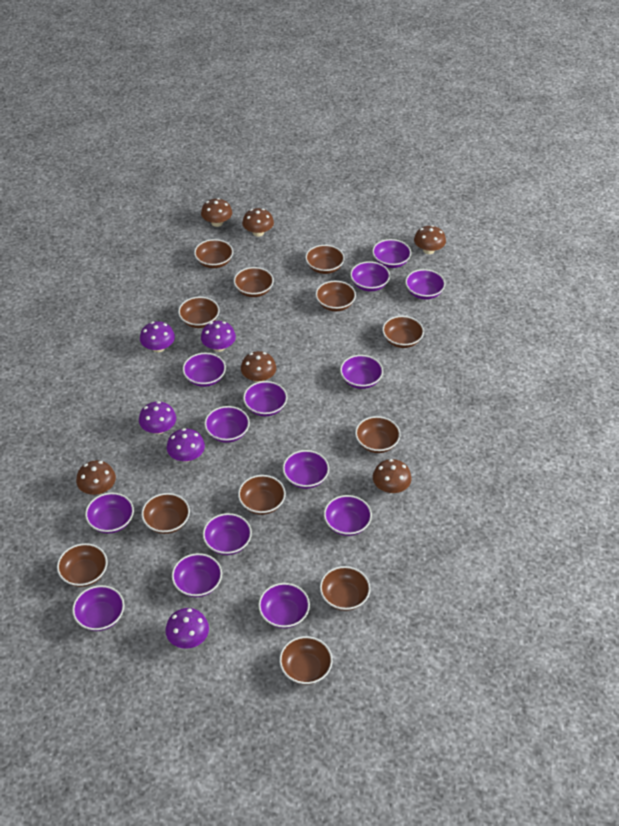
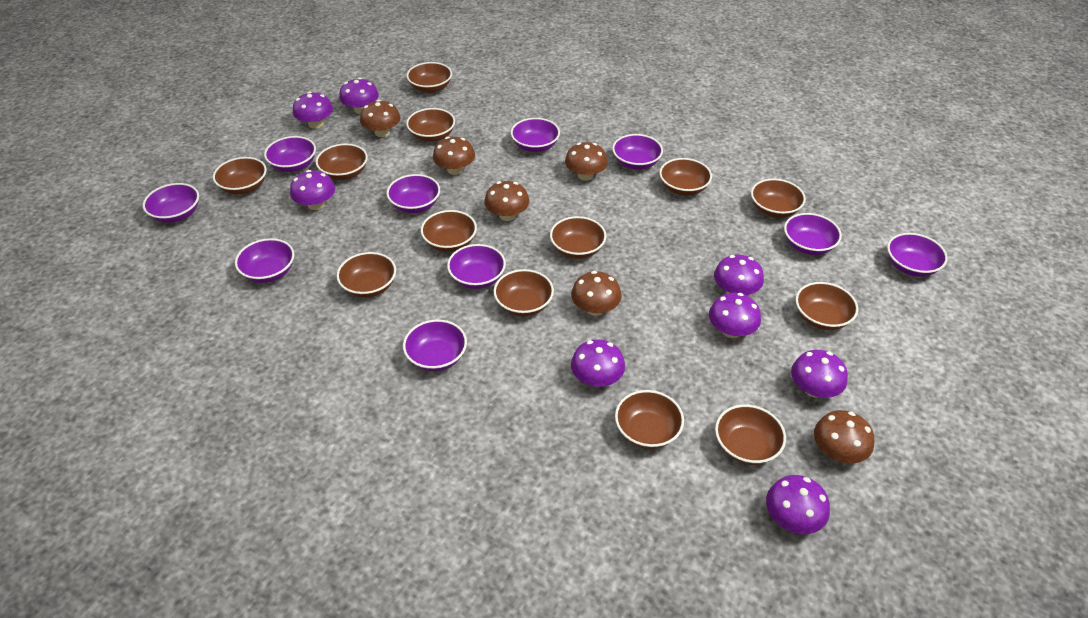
brown bowl: [57,543,108,587] [141,493,190,534] [178,297,220,328] [194,239,233,268] [234,267,274,297] [238,475,286,515] [279,636,333,685] [305,245,345,274] [316,281,356,311] [320,566,371,611] [355,416,400,453] [382,316,424,348] = 12 -> [213,157,267,194] [316,144,368,180] [337,252,396,298] [406,108,455,142] [407,62,452,93] [421,210,477,252] [493,269,554,317] [550,216,606,259] [615,390,684,449] [659,158,712,196] [715,404,786,465] [751,178,806,218] [796,282,858,330] = 13
purple bowl: [72,585,125,631] [85,493,134,533] [172,553,222,597] [183,353,226,387] [203,513,252,555] [205,406,250,443] [243,381,287,416] [258,583,310,628] [283,450,329,489] [324,495,372,536] [340,355,383,389] [350,261,390,291] [372,239,411,268] [405,269,445,299] = 14 -> [143,183,199,223] [235,238,294,283] [264,136,316,172] [387,174,440,213] [403,320,467,371] [447,244,506,289] [511,118,560,152] [612,134,663,170] [784,213,842,255] [887,233,948,277] = 10
purple mushroom: [139,401,176,434] [140,321,175,352] [165,608,209,649] [167,428,205,462] [201,321,236,352] = 5 -> [290,170,335,210] [293,92,333,128] [339,77,379,114] [571,339,625,387] [709,293,761,338] [714,254,764,295] [766,475,830,534] [791,350,848,398] = 8

